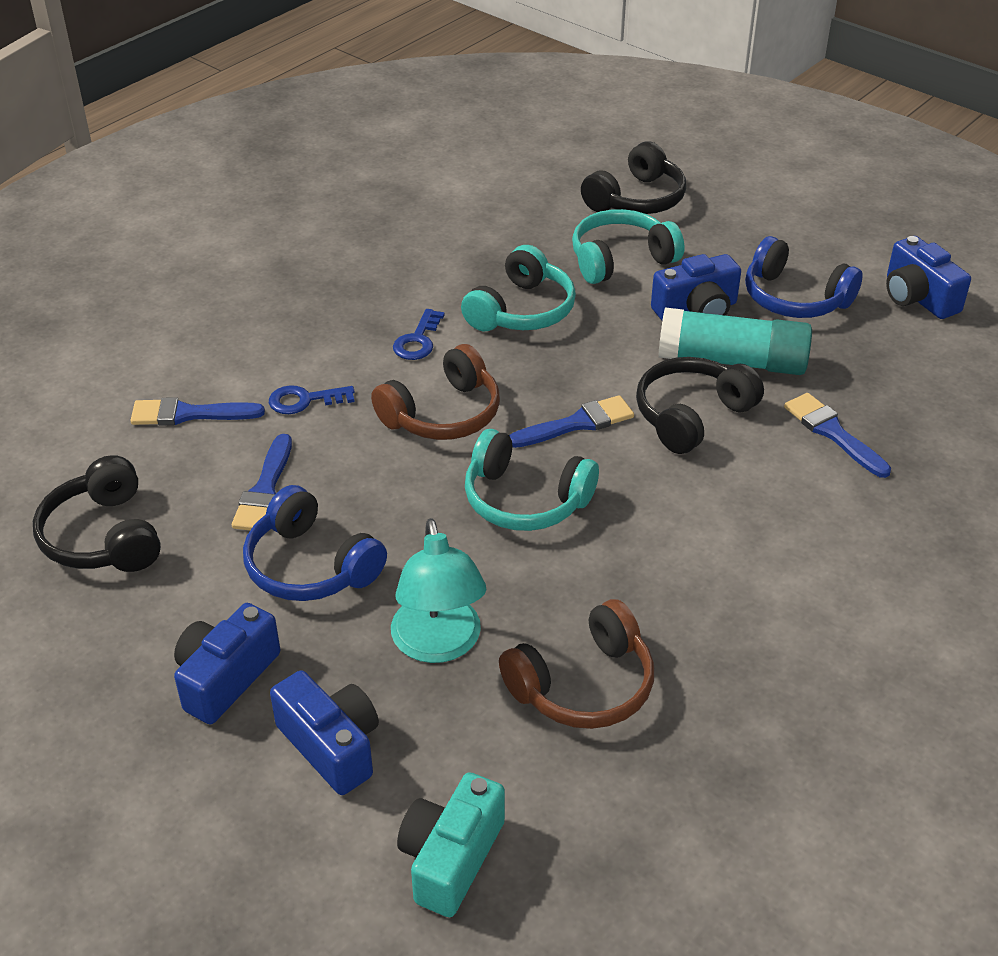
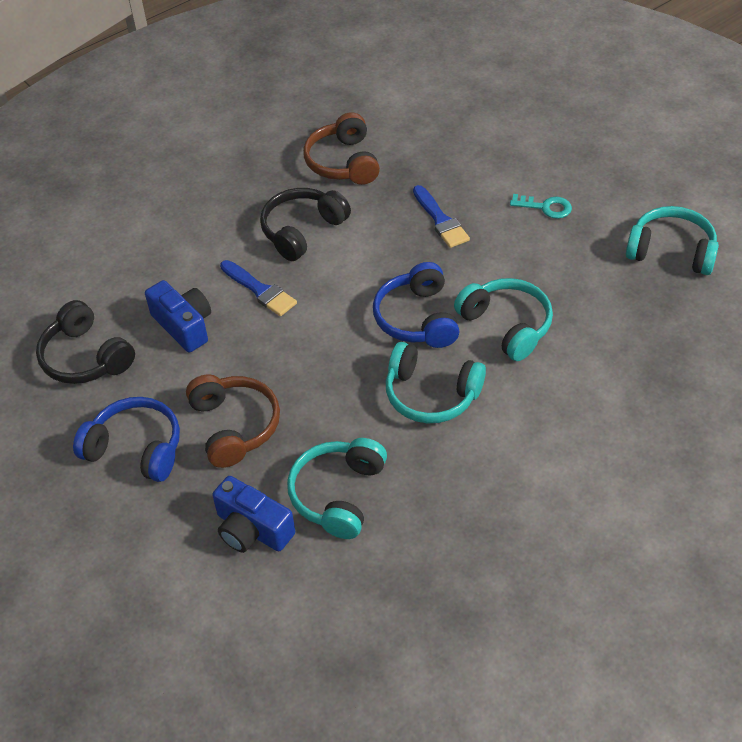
black headphones: [33,455,161,572] [581,141,686,214] [636,357,764,454] = 3 -> [36,300,135,384] [260,188,351,261] = 2
blue brush: [130,397,265,426] [232,434,292,530] [509,395,634,448] [784,393,891,478] = 4 -> [220,260,297,316] [413,185,470,248] = 2
blue camera: [174,603,280,724] [270,670,379,795] [651,254,741,321] [886,236,971,319] = 4 -> [145,280,211,352] [212,476,295,553] = 2
blue key: [269,385,355,414] [393,309,444,360] = 2 -> none = 0
turquoise camera: [397,772,505,917] = 1 -> none = 0
turquoise glue stick: [658,307,812,375] = 1 -> none = 0
turquoise headphones: [461,245,576,331] [465,429,599,531] [572,209,684,284] = 3 -> [287,438,387,539] [386,342,486,424] [454,278,553,361] [626,206,719,275] = 4
turquoise key: none = 0 -> [510,194,572,219] = 1
turquoise lamp: [391,518,486,663] = 1 -> none = 0

